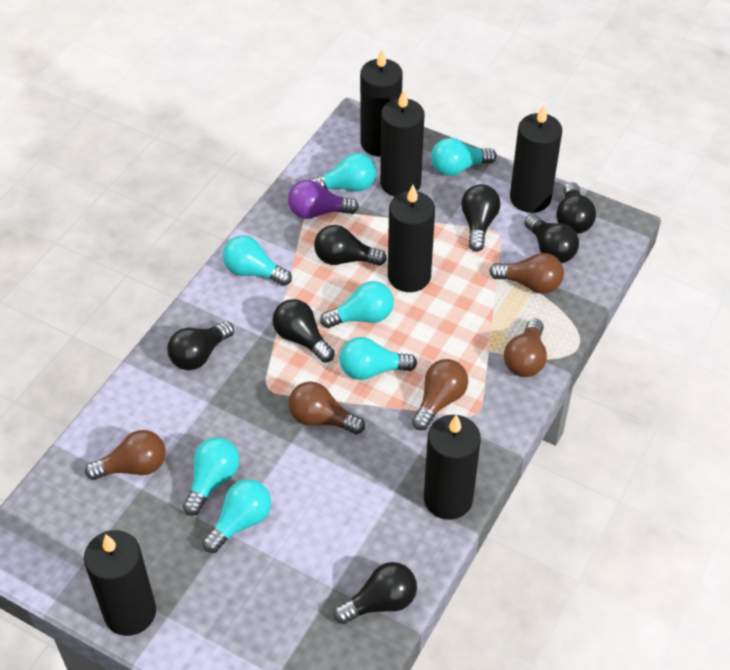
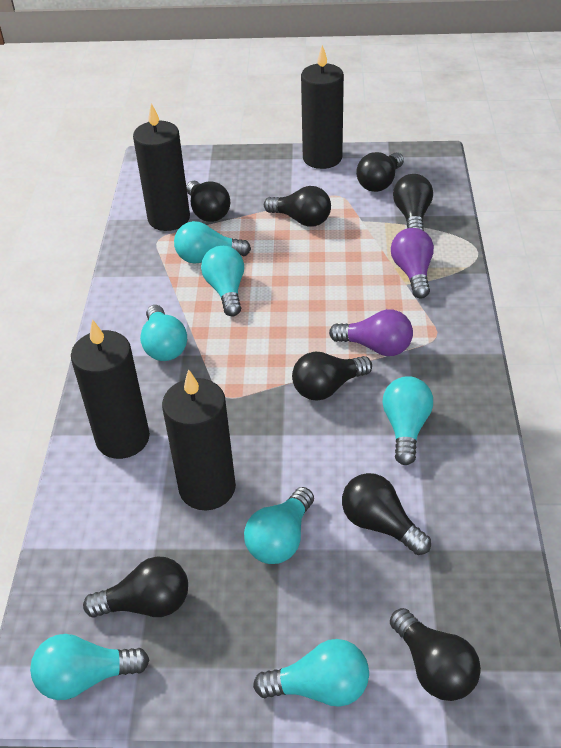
black candle: [84,530,156,636] [360,49,403,157] [380,89,424,197] [388,185,435,292] [424,415,481,520] [510,105,562,213] = 6 -> [71,319,150,459] [133,103,190,231] [162,369,236,510] [301,45,344,169] = 4
black light bulb: [168,321,234,370] [272,299,335,363] [314,225,387,266] [334,562,417,624] [461,184,500,252] [524,214,579,263] [556,182,596,234] = 7 -> [83,556,188,618] [186,181,230,222] [264,186,331,227] [292,352,372,401] [342,473,431,555] [356,152,404,192] [390,608,481,701] [393,174,433,231] = 8
brown light bulb: [85,430,166,480] [288,382,365,434] [412,359,468,430] [489,253,564,294] [504,319,547,377] = 5 -> none = 0
purple light bulb: [288,180,359,219] = 1 -> [329,309,413,356] [391,228,434,298] = 2

